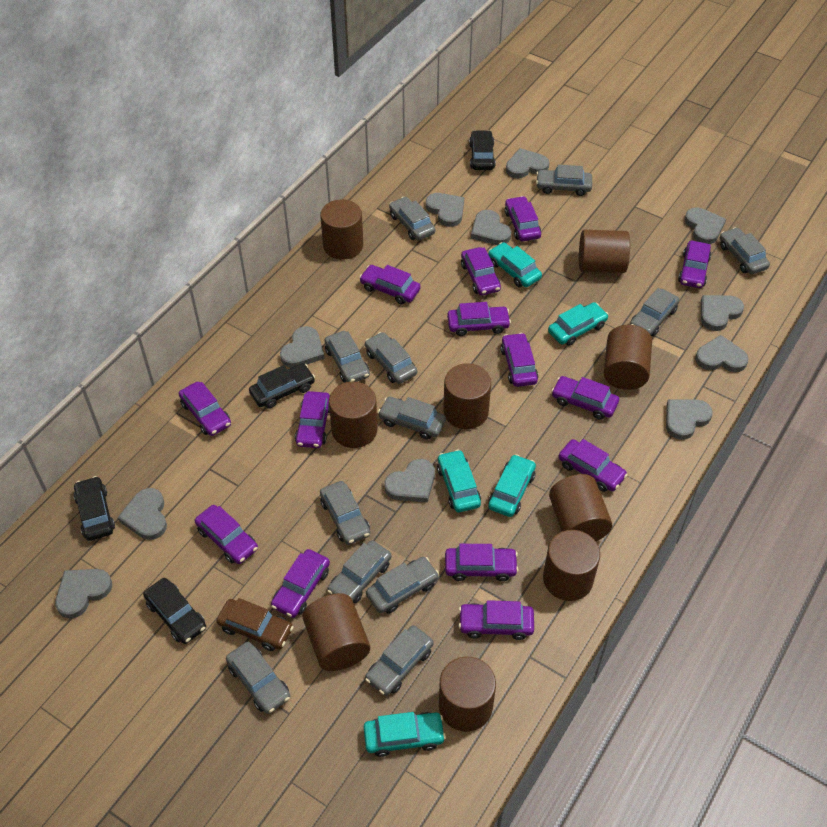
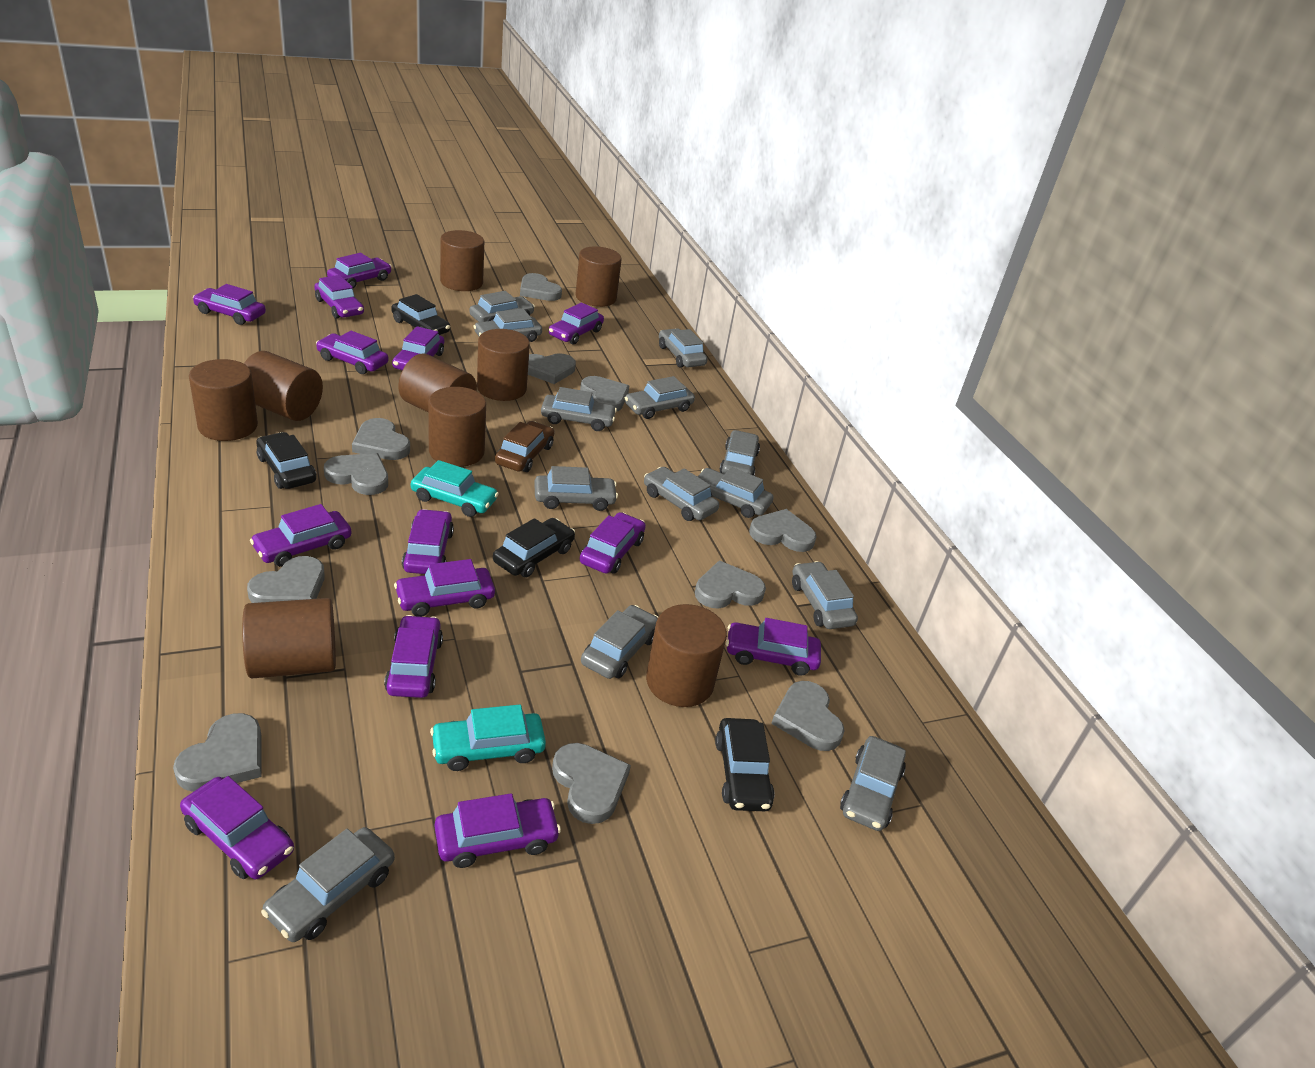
grey car: [226,642,290,714] [320,481,370,545] [325,331,370,382] [327,540,391,604] [365,332,417,384] [365,625,434,696] [366,557,439,614] [378,397,446,440] [389,197,435,241] [536,165,592,196] [630,288,679,336] [720,227,770,274] = 12 -> [261,827,395,942] [469,291,535,322] [473,309,542,342] [534,466,618,511] [541,387,617,431] [581,605,658,679] [625,376,695,419] [644,467,719,521] [659,328,708,368] [697,467,773,518] [719,430,760,476] [792,561,858,629] [840,736,906,831] = 13
turquoise car: [364,712,446,757] [437,450,481,512] [488,242,542,287] [488,454,536,517] [548,302,609,346] = 5 -> [411,460,499,517] [430,704,546,771] = 2

